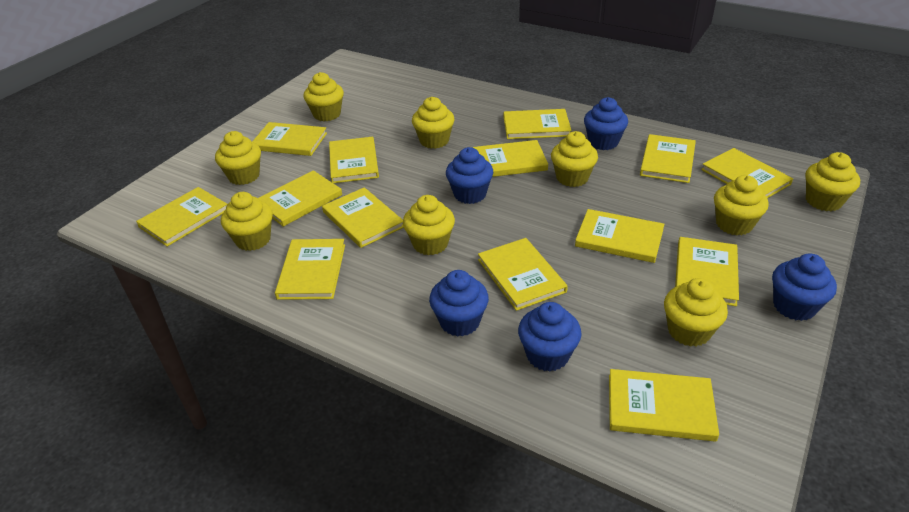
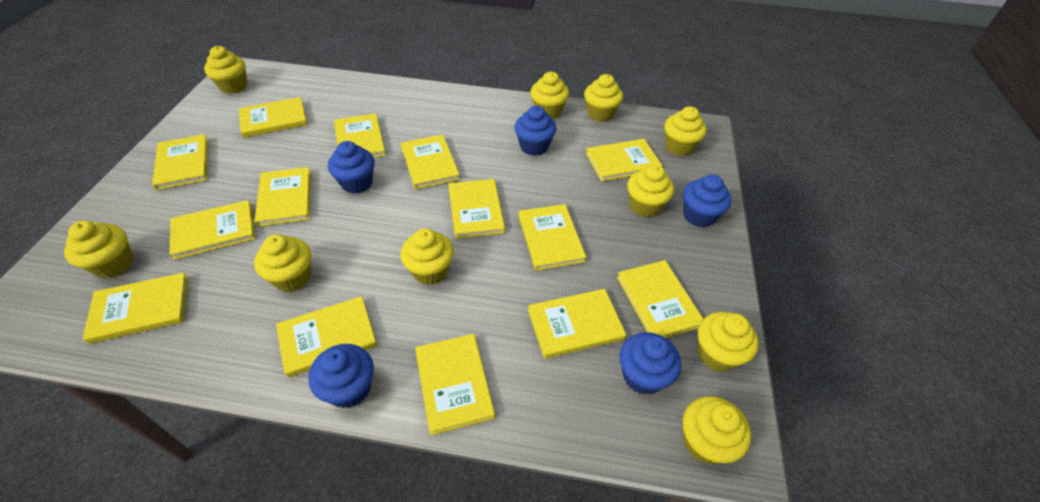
yellow cupcake: [215,131,261,185] [221,192,273,251] [304,72,344,121] [403,195,455,255] [412,97,455,149] [551,131,598,187] [664,278,728,347] [714,175,769,235] [806,152,860,211] = 9 -> [64,221,134,278] [204,46,247,94] [254,234,311,292] [401,228,454,285] [530,72,569,119] [584,74,623,122] [627,164,674,217] [664,106,707,156] [683,396,751,464] [697,312,759,372] = 10

